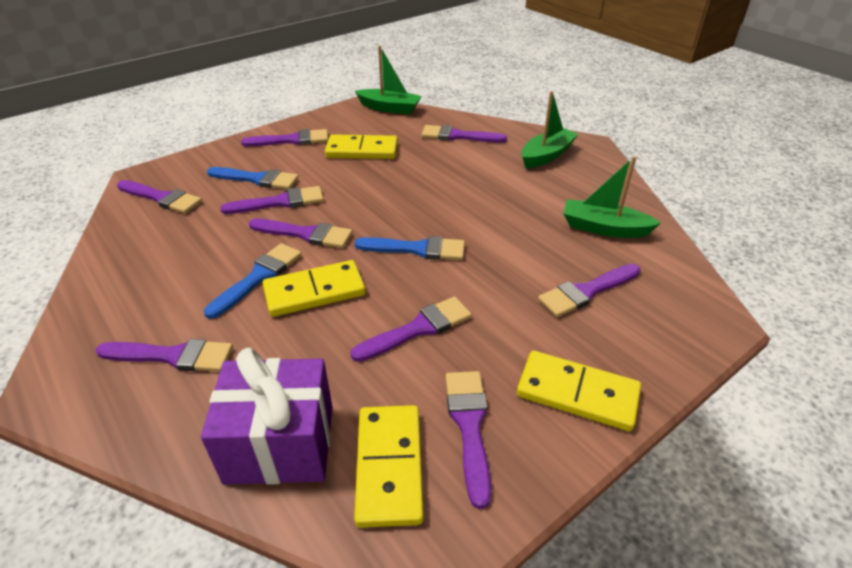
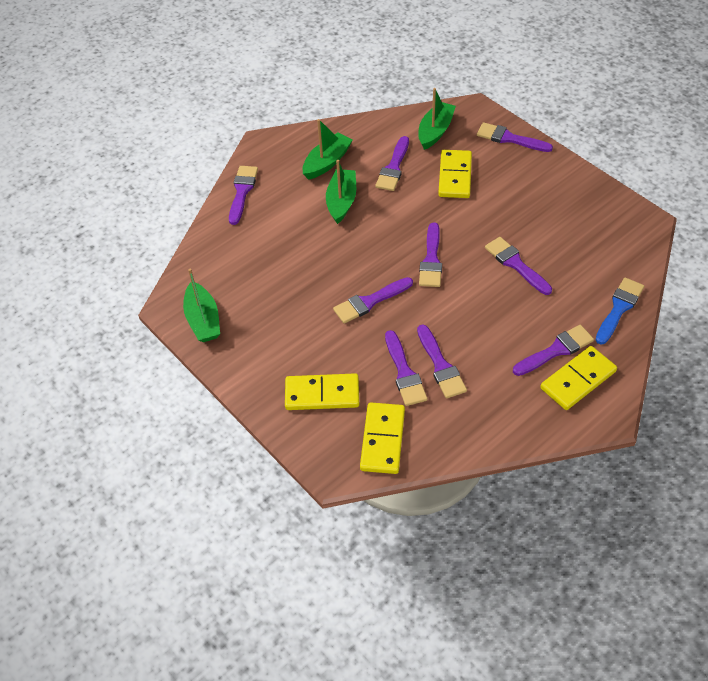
blue brush: [204,243,302,319] [207,167,299,189] [355,236,465,260] = 3 -> [596,278,644,345] = 1
green boat: [355,45,422,114] [522,91,578,168] [563,156,661,238] = 3 -> [183,269,220,342] [302,119,353,180] [326,160,356,224] [418,88,456,150] = 4
purple gift: [201,348,333,485] = 1 -> none = 0

